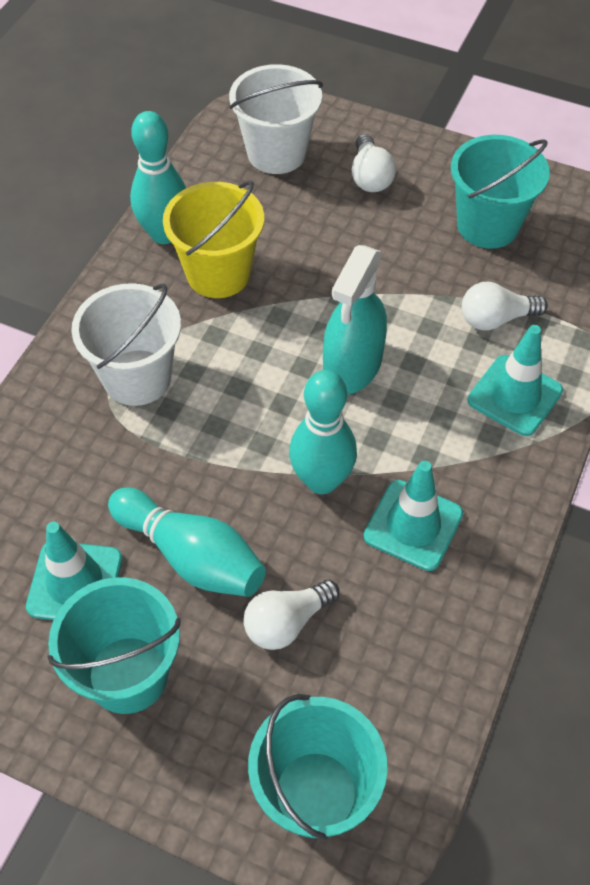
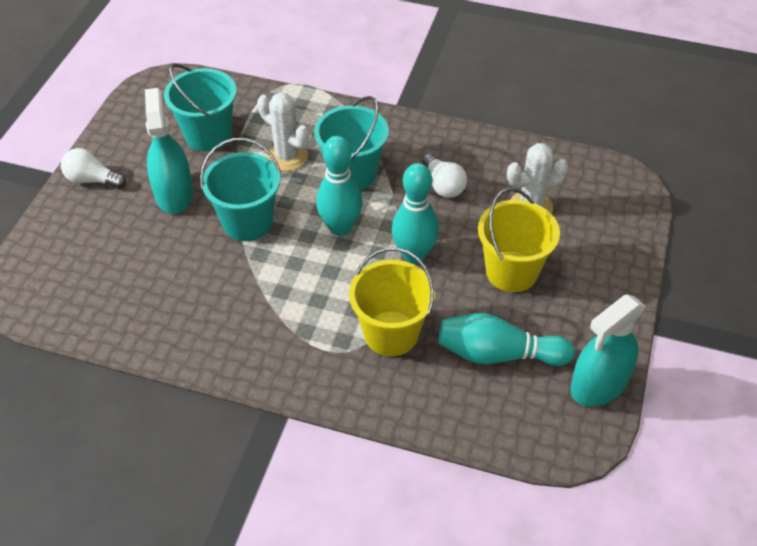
turquoise spray bottle: [323,245,387,395] = 1 -> [145,88,193,214] [570,295,646,407] = 2
turquoise traffic cone: [26,522,122,620] [363,461,463,571] [468,325,563,436] = 3 -> none = 0
white bucket: [71,283,181,406] [229,64,323,174] = 2 -> none = 0
white cactus: none = 0 -> [257,92,309,171] [507,143,568,214] = 2
white light bulb: [243,580,340,650] [352,134,396,192] [462,282,548,331] = 3 -> [61,148,126,189] [422,153,467,198] = 2
yellow bucket: [163,181,264,298] = 1 -> [349,248,435,356] [478,188,560,292] = 2

